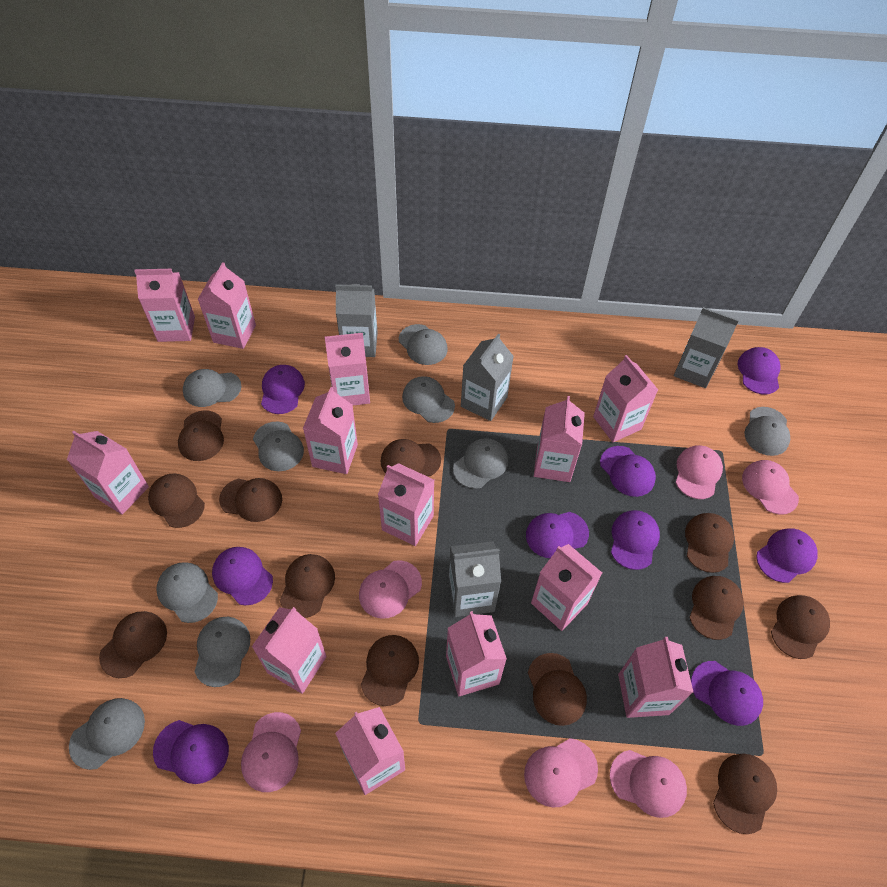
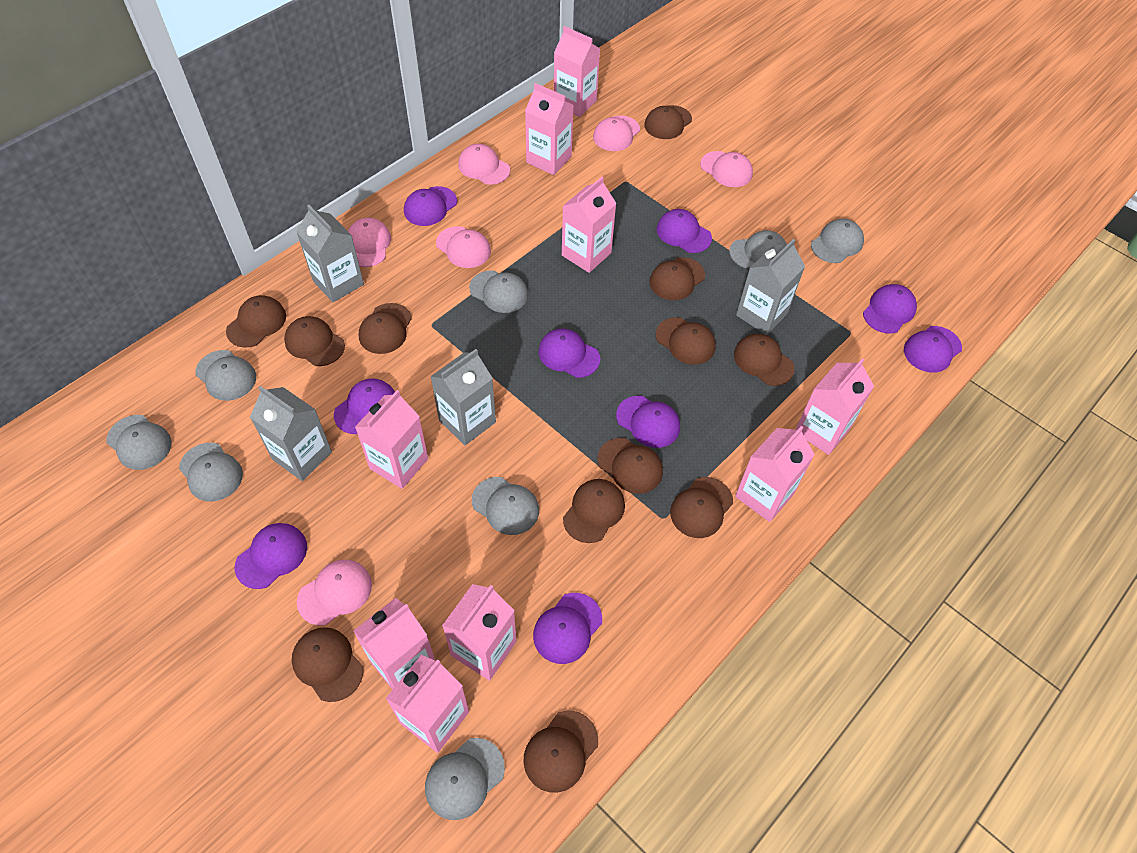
grey cap: [69,698,145,770] [156,562,218,623] [183,369,242,407] [194,617,250,687] [253,422,304,471] [399,324,448,365] [402,376,455,423] [453,438,508,489] [744,407,790,456] = 9 -> [107,415,171,470] [179,443,243,502] [195,350,256,401] [425,738,505,820] [469,270,528,313] [472,477,539,535] [729,230,786,268] [811,219,864,263] = 8
pink carton: [67,431,149,515] [134,269,195,342] [198,262,256,349] [252,607,327,694] [303,387,358,474] [325,333,370,406] [335,707,405,795] [378,463,434,546] [446,611,507,696] [531,544,602,631] [534,396,585,482] [593,355,658,442] [618,637,694,718] = 13 -> [353,598,435,690] [355,390,428,489] [386,655,469,753] [442,584,516,681] [525,83,573,175] [554,26,600,117] [562,177,617,273] [735,426,815,522] [795,358,874,455] = 9

